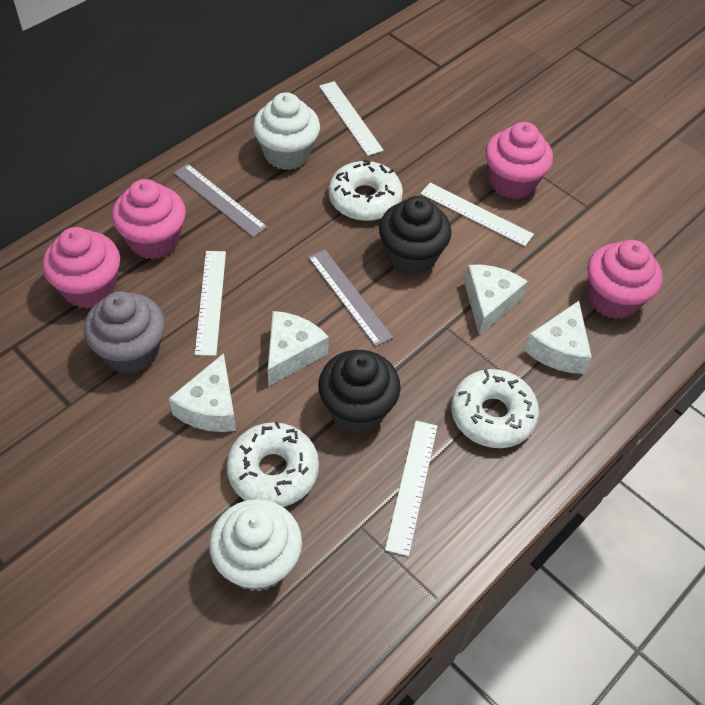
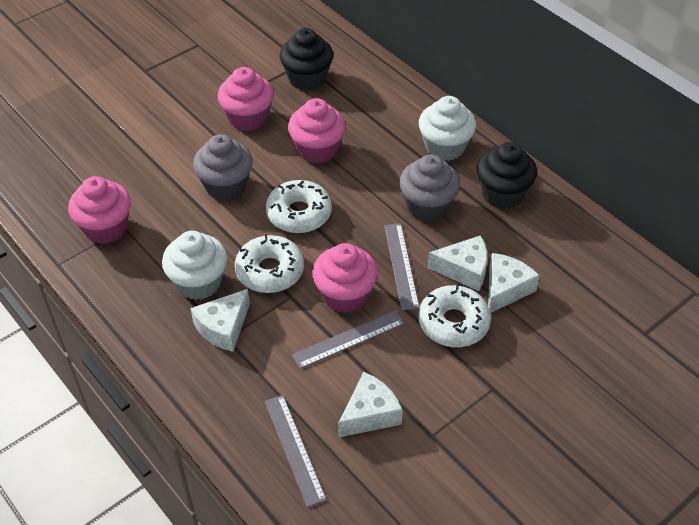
grey cupcake: [84,291,165,374] = 1 -> [193,134,253,201] [399,154,460,222] = 2
grey ruler: [174,164,267,237] [308,250,393,347] = 2 -> [265,395,327,507] [292,310,405,369] [384,223,420,310] = 3
white ruler: [195,251,226,356] [319,81,384,156] [385,421,438,556] [420,183,534,246] = 4 -> none = 0

